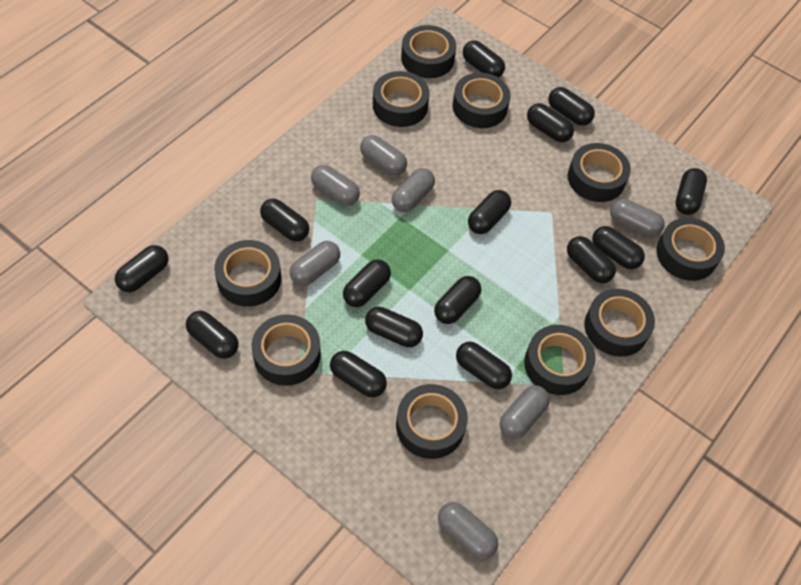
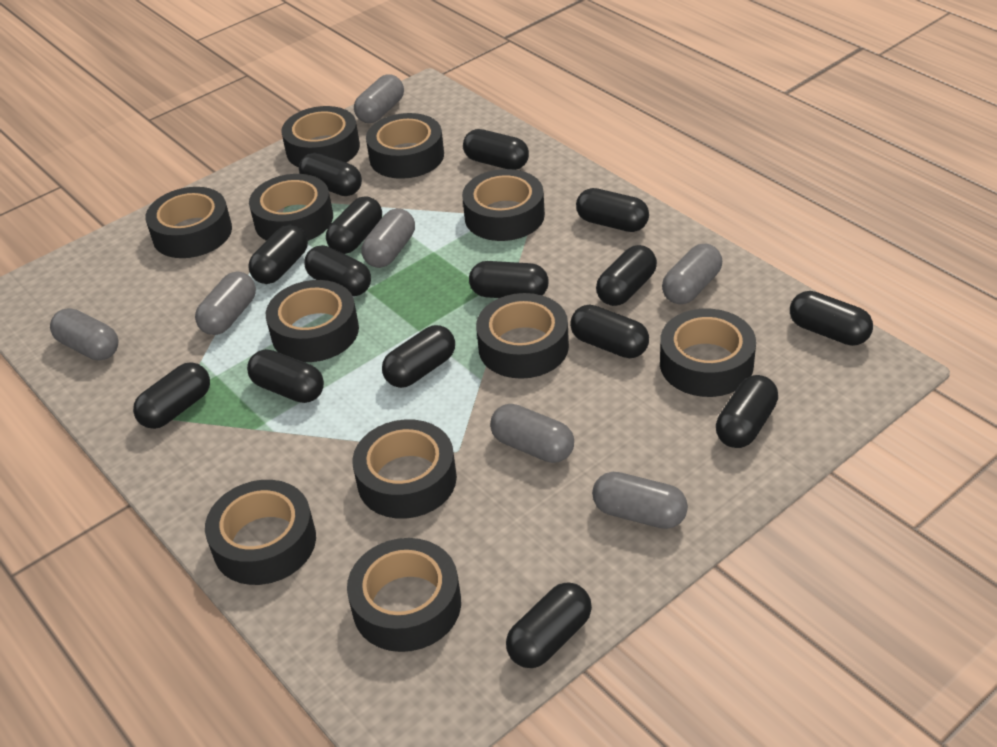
black tape: [214,240,281,307] [252,314,321,386] [373,71,430,127] [396,384,468,459] [401,25,456,78] [452,73,511,128] [524,325,595,395] [568,143,631,202] [584,289,655,357] [656,218,725,281] = 10 -> [145,187,232,258] [205,480,316,585] [249,174,333,241] [266,280,359,362] [282,106,360,167] [347,538,461,652] [352,419,457,519] [366,113,444,179] [462,169,545,241] [476,293,569,379] [660,309,756,397] = 11

